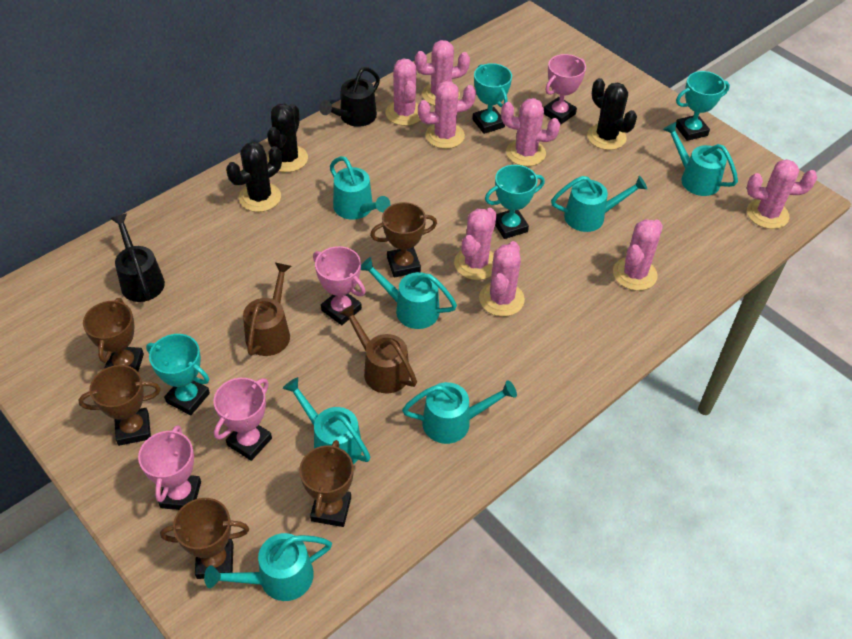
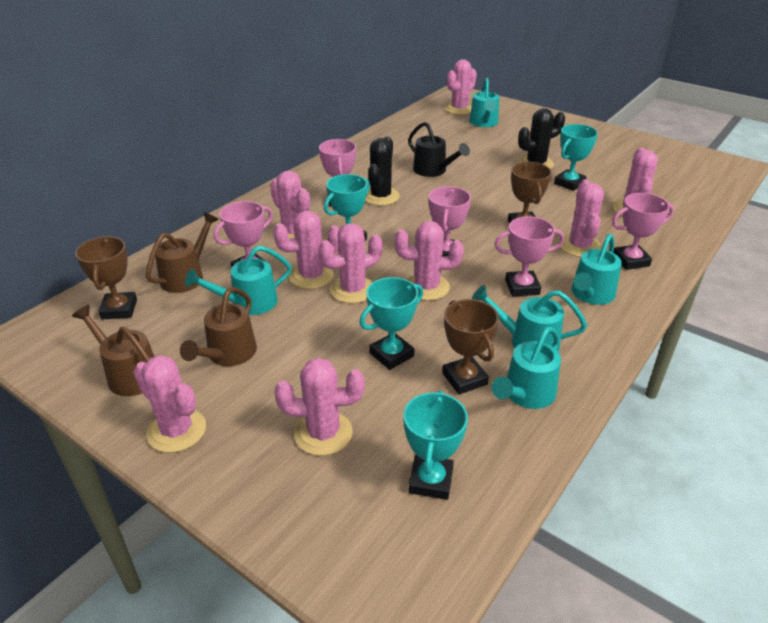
black cactus: [226,142,282,212] [267,104,308,172] [587,78,637,150] = 3 -> [365,136,400,206] [518,108,565,169] = 2
black watering can: [110,214,165,302] [319,67,380,127] = 2 -> [408,122,470,177] = 1
brown trophy: [78,365,161,446] [83,298,144,372] [160,498,249,579] [299,440,354,527] [370,202,437,277] = 5 -> [75,236,137,320] [442,299,499,394] [508,162,552,224] = 3
brown watering can: [243,262,291,356] [339,304,417,393] = 2 -> [72,305,154,396] [146,212,219,293] [180,287,257,366] = 3
pink cactus: [385,59,420,126] [415,40,470,106] [418,81,476,149] [454,208,497,280] [479,241,525,317] [501,98,560,166] [613,219,663,291] [747,159,817,229] = 8 -> [133,355,206,453] [270,171,310,239] [273,211,339,289] [274,358,365,456] [319,223,383,304] [395,221,464,301] [445,59,477,115] [559,179,604,257] [613,148,658,216] = 9
pink trophy: [138,425,201,510] [213,378,272,461] [313,246,366,325] [543,54,586,125] = 4 -> [214,201,273,268] [319,139,356,207] [429,186,471,256] [495,216,564,296] [612,193,674,270] = 5
turquoise watering can: [204,533,332,601] [283,377,371,464] [330,156,390,220] [361,257,457,329] [402,380,517,444] [551,176,647,232] [663,122,738,196] = 7 -> [185,246,292,315] [469,78,499,127] [472,285,587,351] [492,326,561,409] [572,234,622,305] = 5

